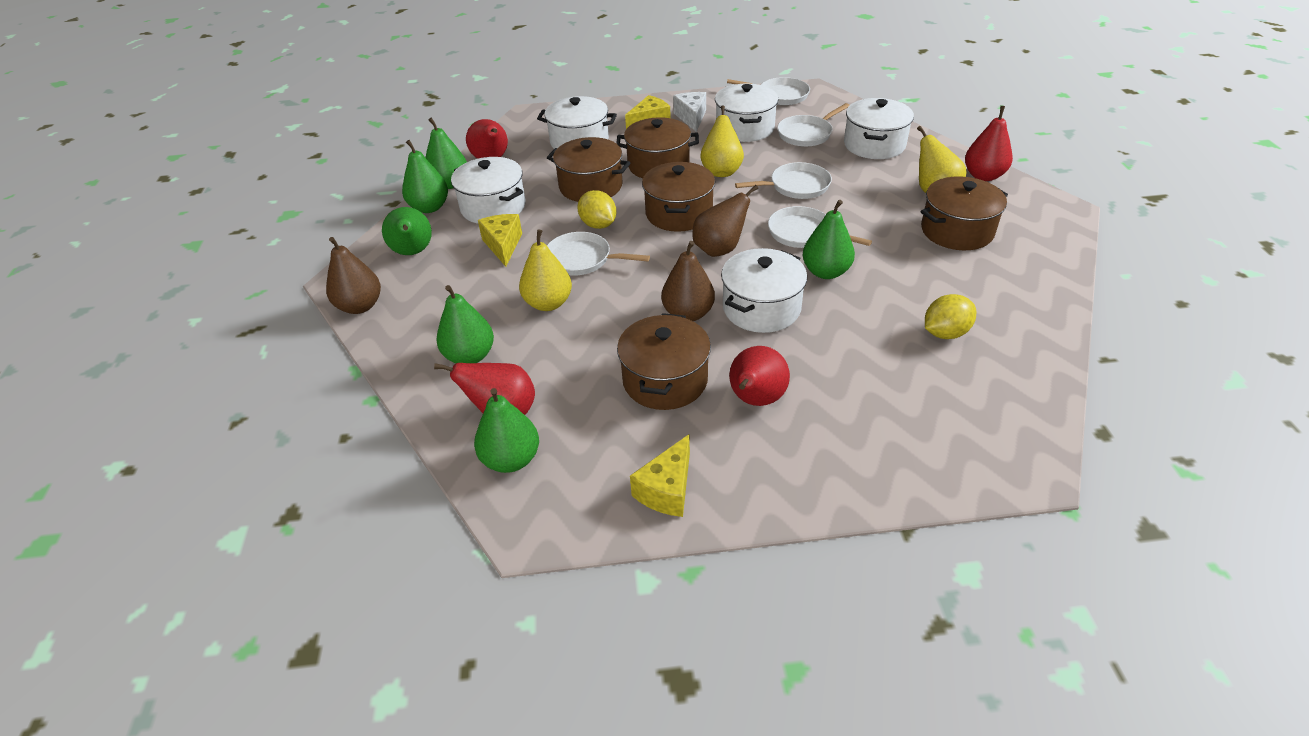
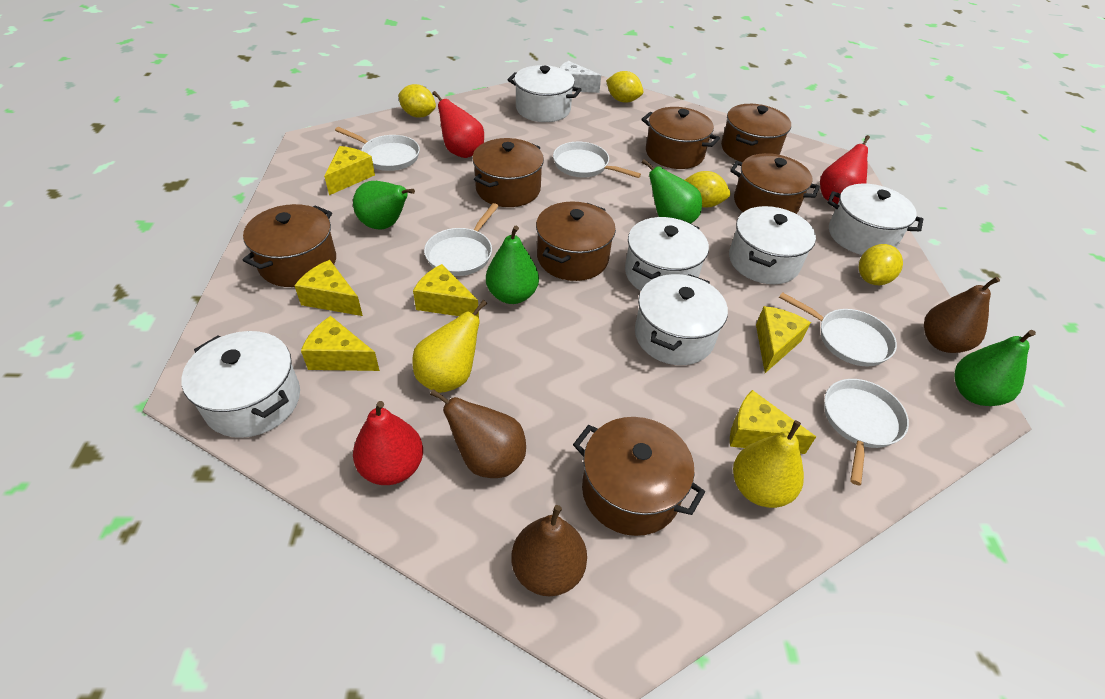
brown pot: [547,137,630,202] [616,117,699,178] [617,313,711,410] [642,162,715,232] [921,176,1008,250] = 5 -> [242,204,336,287] [472,138,544,207] [536,201,616,281] [573,417,705,536] [641,107,720,169] [721,104,791,162] [730,153,820,214] = 7
green pear: [382,207,432,255] [402,140,448,213] [425,118,467,189] [436,285,494,363] [474,388,539,473] [803,200,855,279] = 6 -> [353,181,415,230] [486,226,539,304] [642,159,702,224] [954,330,1036,406] = 4
red pear: [434,363,535,415] [466,119,508,158] [729,346,790,406] [965,106,1013,181] = 4 -> [353,401,423,485] [432,91,484,158] [820,135,870,204] = 3
white pot: [451,157,526,224] [537,96,617,149] [715,84,778,142] [721,248,807,333] [844,98,914,159] = 5 -> [181,331,300,438] [508,65,582,122] [625,217,709,291] [635,274,728,365] [729,206,816,284] [828,183,923,255] = 6
yellow cheese: [478,214,522,267] [625,95,671,129] [630,434,690,517] = 3 -> [294,260,363,316] [301,316,380,371] [324,146,375,195] [413,264,479,318] [730,390,816,454] [756,306,811,373] = 6
yellow lemon: [577,190,616,229] [925,294,976,339] = 2 -> [398,84,436,117] [606,71,643,103] [685,171,730,207] [859,244,903,285] = 4
yellow pear: [519,229,572,311] [700,105,744,177] [917,126,966,193] = 3 -> [412,300,487,393] [733,420,804,508] = 2

